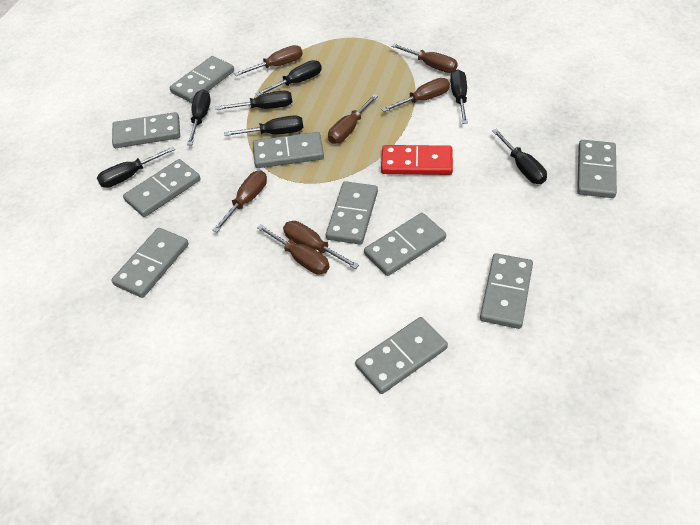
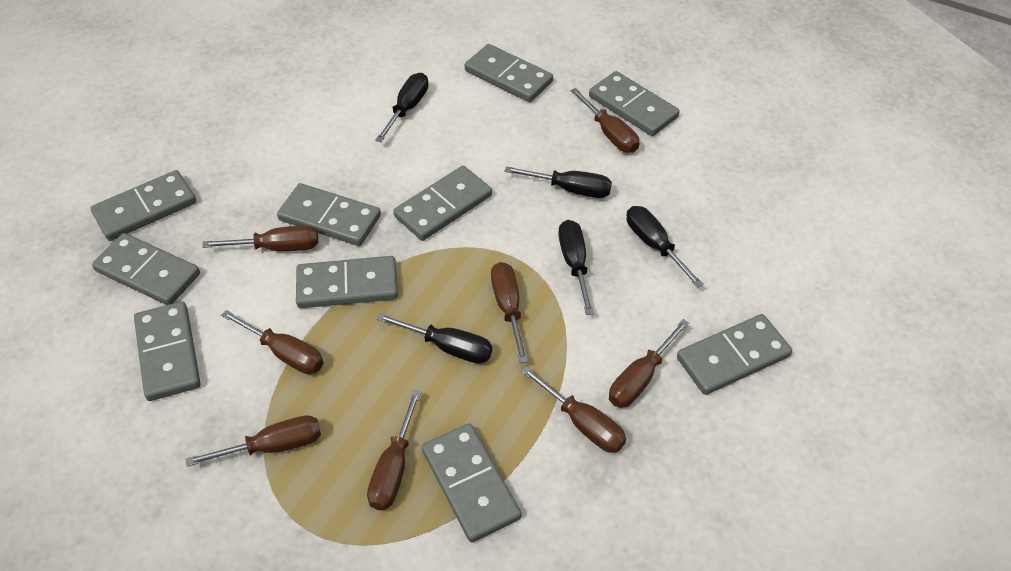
black screwdriver: [97,146,175,188] [187,90,211,145] [216,91,292,110] [224,115,303,136] [255,60,322,96] [450,69,468,124] [492,129,547,184] = 7 -> [375,73,429,142] [376,313,492,363] [504,166,612,198] [559,220,594,315] [627,206,704,288] = 5
brown screwdriver: [212,171,267,232] [234,45,303,76] [257,225,330,275] [283,221,359,269] [328,94,378,144] [381,78,450,112] [391,43,458,73] = 7 -> [186,415,321,466] [202,225,318,251] [221,310,323,374] [367,390,421,510] [491,262,528,363] [521,366,626,453] [570,88,639,153] [609,319,690,408] = 8
red domino: [381,145,453,175] = 1 -> none = 0

